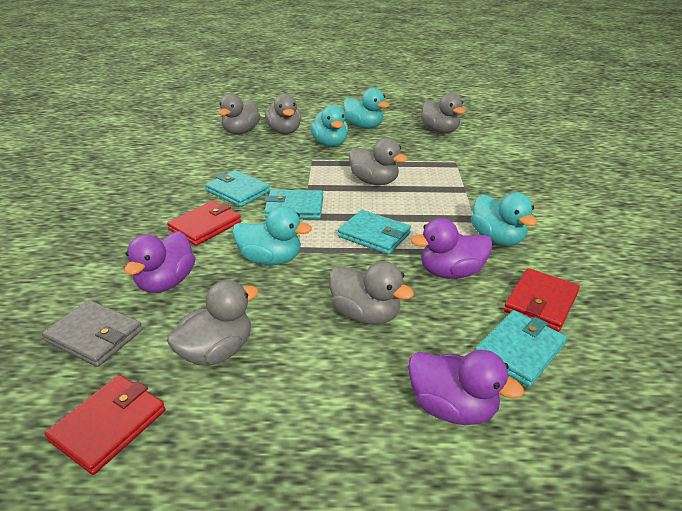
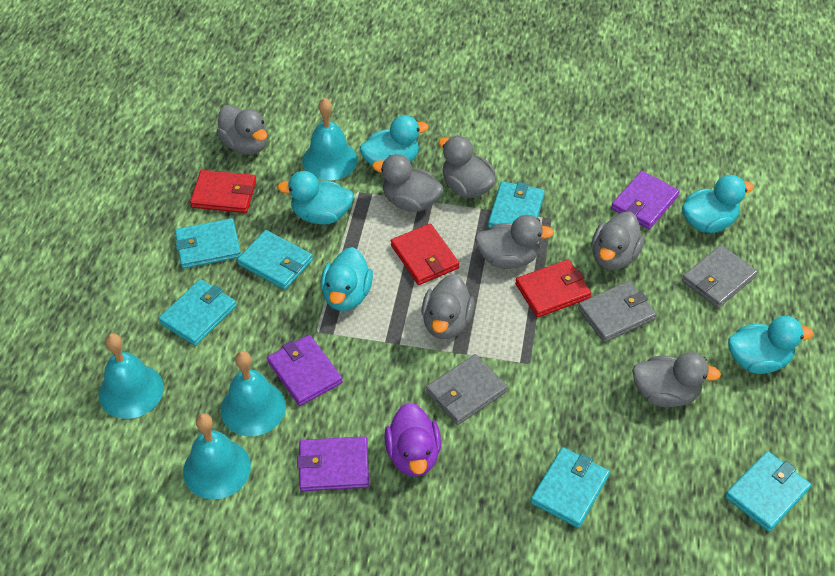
grey duck: [167,280,258,366] [218,94,260,134] [265,94,301,134] [329,261,414,325] [349,138,407,185] [421,93,465,133] = 6 -> [216,105,267,155] [372,154,443,212] [422,274,475,339] [438,136,496,198] [475,215,554,269] [592,212,645,270] [632,352,721,407] = 7
grey wallet: [42,300,142,367] = 1 -> [426,354,508,425] [578,281,657,342] [682,245,758,308] = 3
purple duck: [124,231,195,293] [408,350,524,425] [411,218,493,279] = 3 -> [384,402,441,477] = 1
purple wallet: none = 0 -> [267,335,343,406] [297,436,369,491] [611,171,680,229] = 3
turquoise bell: none = 0 -> [99,333,164,419] [183,413,251,499] [221,351,286,436] [302,98,357,181] = 4
turquoise duck: [232,206,312,265] [310,105,348,147] [343,88,389,129] [471,193,537,246] = 4 -> [277,171,354,224] [321,247,373,311] [360,115,429,165] [682,175,754,233] [728,316,814,374] = 5
turquoise wallet: [205,170,270,207] [264,190,323,219] [338,210,411,255] [475,310,567,387] = 4 -> [159,279,237,346] [175,218,241,269] [237,230,313,290] [488,181,545,228] [531,447,610,528] [725,451,811,532] = 6

